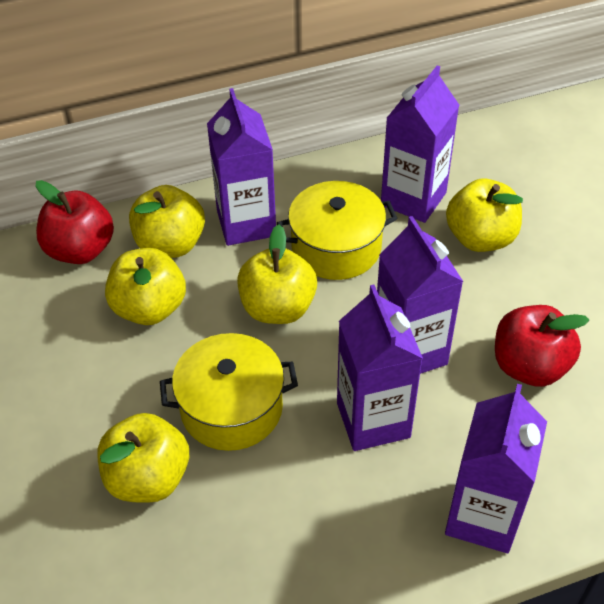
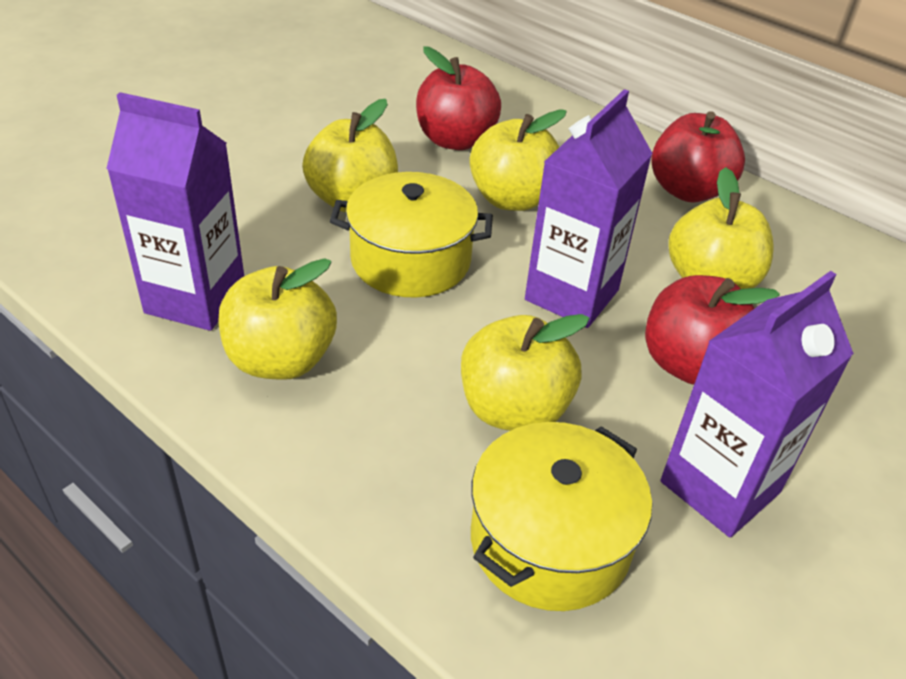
purple carton: [207,88,276,246] [337,285,423,451] [377,216,463,374] [381,65,459,223] [445,384,547,553] = 5 -> [106,92,244,331] [525,89,653,328] [660,271,854,537] = 3
red apple: [35,180,114,264] [495,305,589,387] = 2 -> [416,46,501,150] [645,275,780,385] [651,111,745,202] = 3

